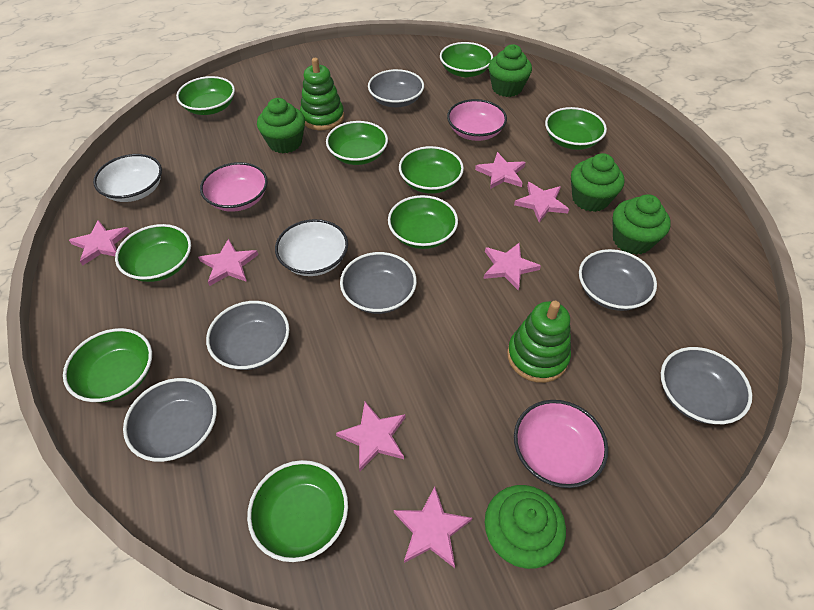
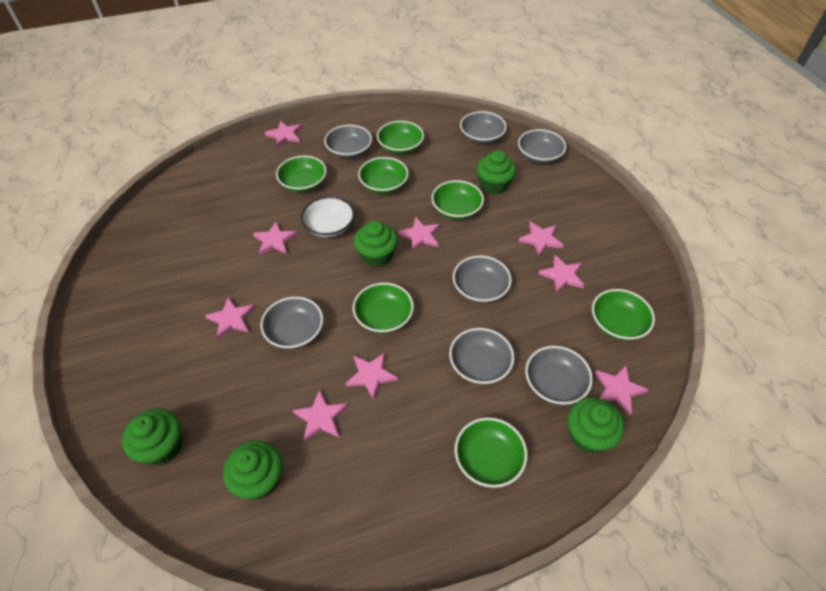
green bowl: [63,328,152,402] [115,224,191,282] [176,76,235,115] [247,460,348,562] [326,121,388,165] [388,195,458,249] [399,146,464,194] [440,42,493,77] [545,107,607,150] = 9 -> [276,156,327,192] [353,283,414,333] [358,157,409,194] [377,121,424,154] [432,180,484,220] [455,417,528,488] [592,289,655,340] = 7
green stacking toy: [300,58,344,130] [507,301,571,383] = 2 -> none = 0
grey bowl: [123,378,217,462] [206,301,289,370] [340,252,417,314] [368,69,424,107] [579,249,657,311] [661,347,752,424] = 6 -> [261,297,323,349] [324,125,372,159] [449,328,515,384] [453,256,512,303] [460,111,507,144] [518,129,566,164] [525,346,593,405] = 7
pink bowl: [200,162,268,212] [447,99,507,141] [514,400,608,488] = 3 -> none = 0
pink star: [69,220,130,266] [198,239,258,286] [336,402,405,471] [394,486,472,568] [475,152,526,189] [484,242,541,291] [514,182,569,222] = 7 -> [205,297,255,339] [253,221,297,255] [265,121,302,147] [292,390,348,442] [345,352,398,400] [398,217,440,251] [518,221,563,256] [538,255,585,293] [595,365,649,415] = 9
white bowl: [93,154,162,202] [275,219,348,276] = 2 -> [301,196,355,237] = 1

